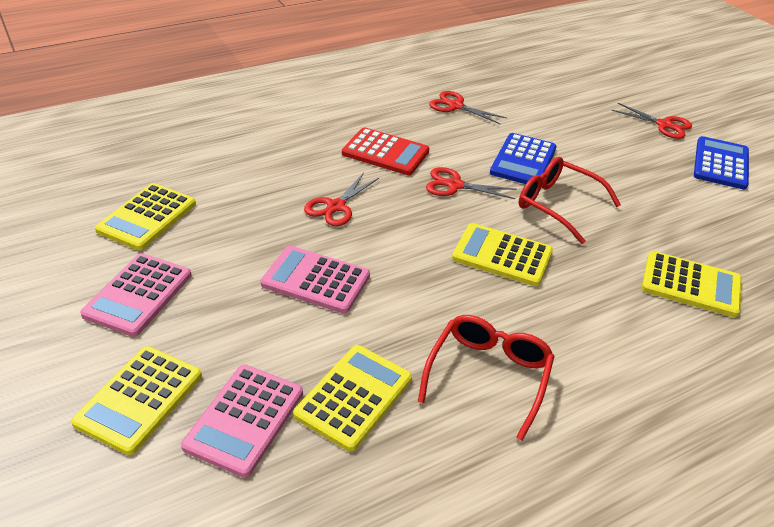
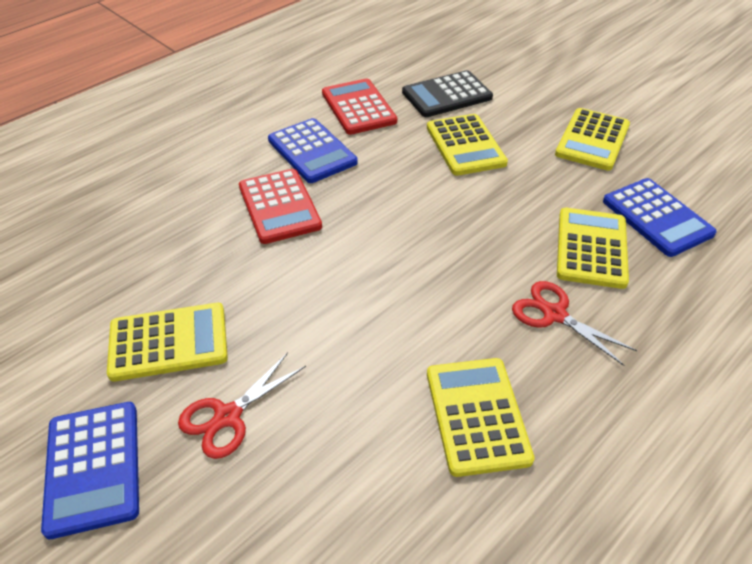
black calculator: none = 0 -> [402,70,493,117] = 1
blue calculator: [490,133,557,184] [694,136,749,189] = 2 -> [41,402,139,539] [268,118,358,183] [603,178,717,257] = 3
pink calculator: [80,253,191,337] [181,365,303,478] [261,246,370,313] = 3 -> none = 0
red calculator: [342,127,429,175] = 1 -> [239,169,322,244] [322,79,397,135] = 2
red glasses: [418,315,555,441] [519,157,621,244] = 2 -> none = 0
red scissors: [304,173,379,226] [426,167,517,199] [429,91,507,124] [612,103,692,139] = 4 -> [178,352,306,459] [512,281,637,366] = 2

